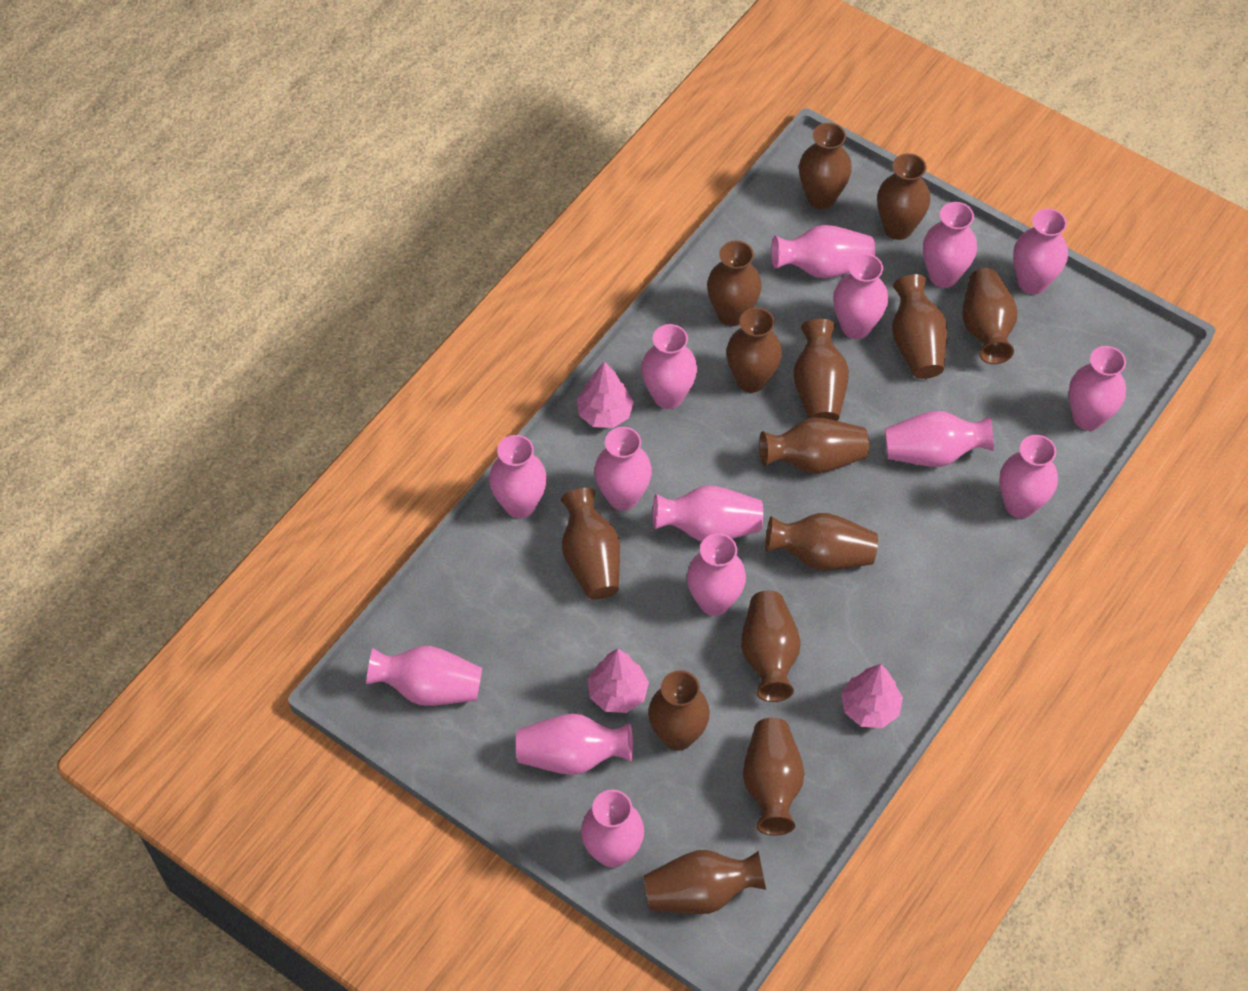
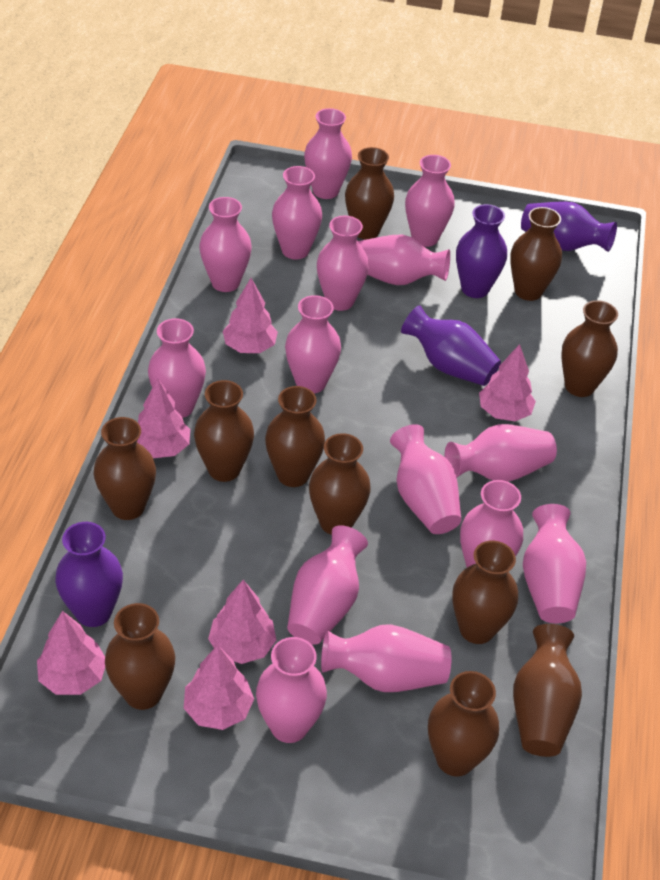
brown vase: [561,488,620,600] [644,850,766,914] [648,670,710,751] [707,241,762,326] [726,307,782,393] [741,590,801,702] [743,718,805,836] [759,417,869,474] [765,513,878,570] [793,319,849,421] [799,123,852,209] [877,153,930,240] [892,274,947,379] [963,268,1017,364] = 14 -> [94,417,156,520] [105,603,175,710] [194,380,254,482] [265,386,325,487] [309,433,371,535] [345,147,394,240] [428,671,499,777] [452,540,518,644] [510,207,562,301] [513,624,582,757] [562,300,618,397] = 11
pink tree: [577,361,634,428] [588,649,649,713] [841,664,903,728] = 3 -> [37,611,105,695] [137,379,190,458] [184,645,254,730] [208,580,276,664] [223,278,278,353] [479,344,536,421] = 6
purple vase: none = 0 -> [55,522,123,627] [401,305,501,386] [456,204,507,298] [521,201,617,252] = 4

